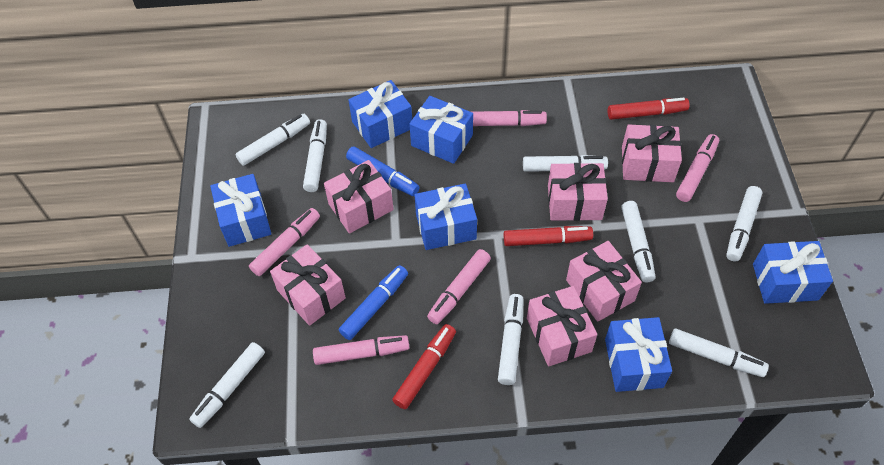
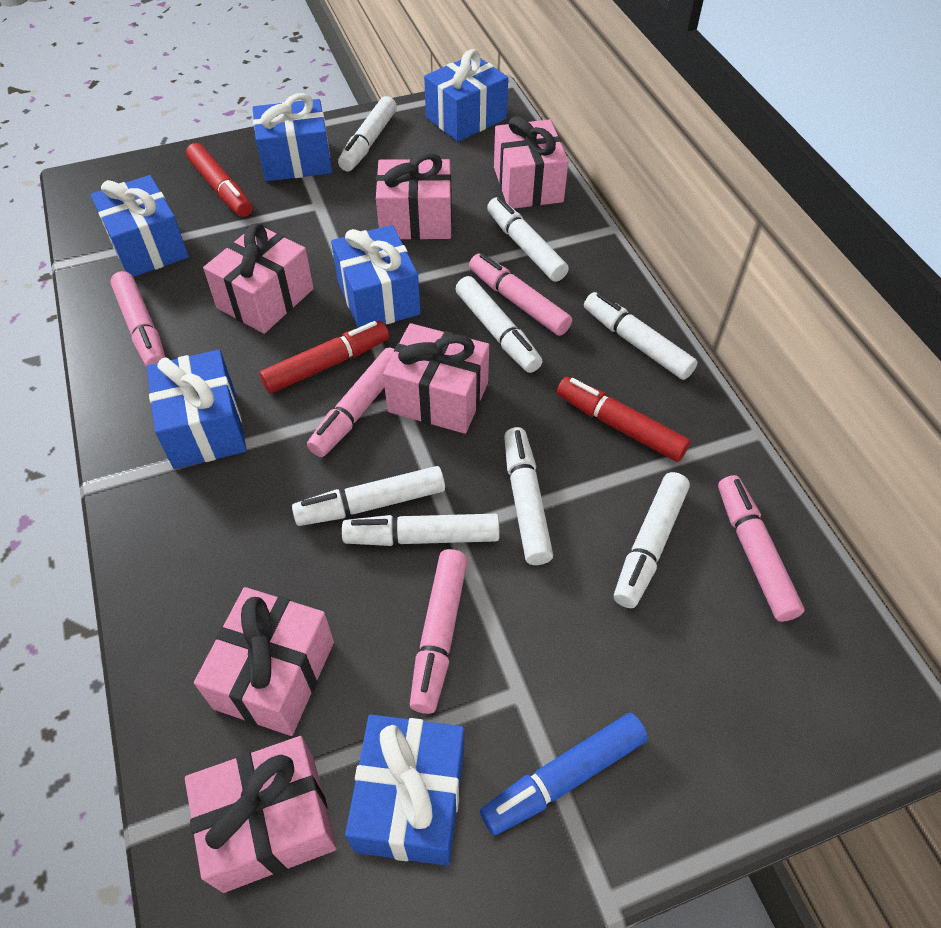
blue marker: [339,265,408,340] [346,146,420,196] = 2 -> [480,713,648,835] = 1

